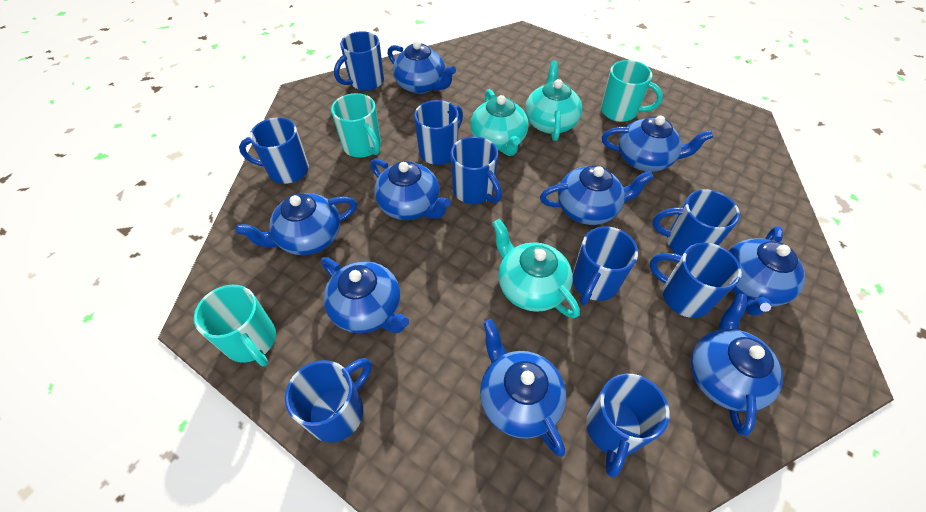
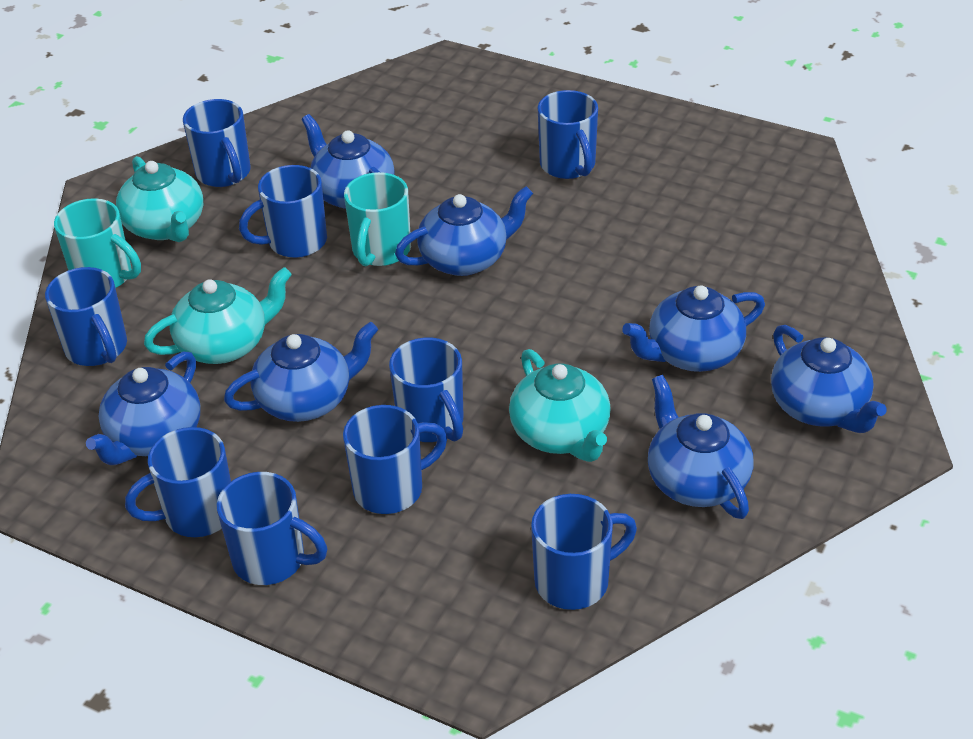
blue teapot: [235,193,357,255] [321,257,409,333] [370,159,451,220] [387,41,456,94] [480,319,566,457] [540,166,654,225] [602,115,713,172] [690,293,783,436] [729,226,805,316] = 9 -> [86,352,201,465] [224,322,378,422] [302,114,395,209] [395,186,533,276] [622,285,765,372] [648,375,753,519] [771,325,887,433] = 7
turquoise mug: [194,285,276,366] [331,93,381,158] [601,60,663,122] = 3 -> [54,198,141,288] [344,172,411,266] = 2

